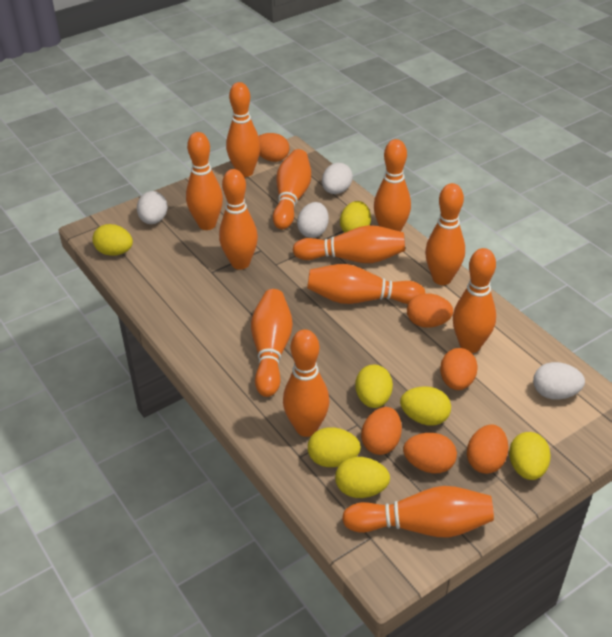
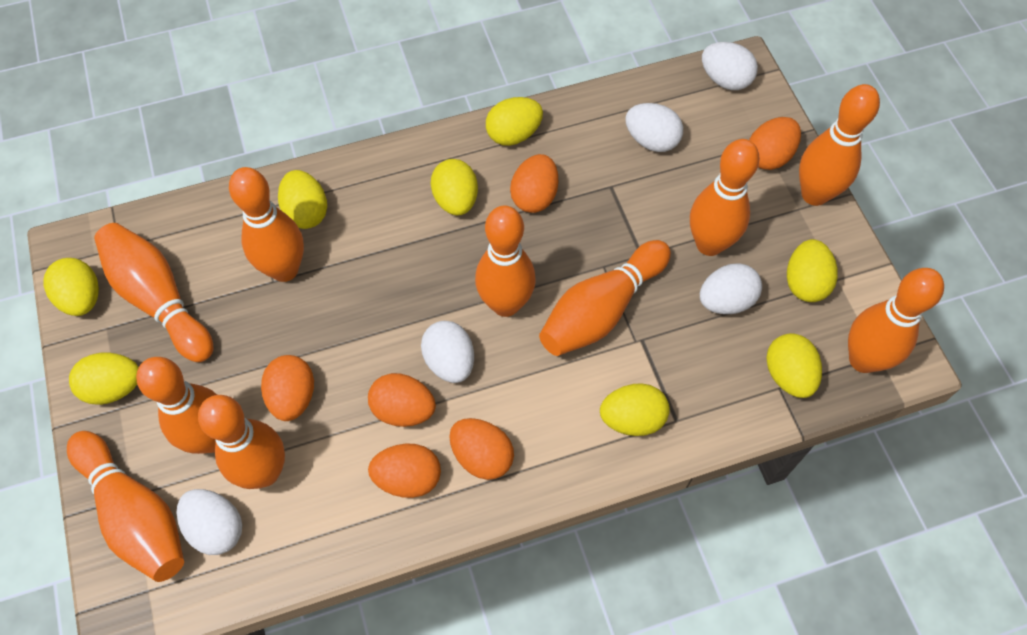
orange bowling pin: [186,132,223,230] [219,169,258,270] [226,82,261,177] [251,289,293,397] [273,149,311,229] [283,329,329,437] [293,225,405,263] [307,264,425,304] [342,486,494,537] [374,139,411,232] [425,183,465,285] [453,248,496,353] = 12 -> [67,431,184,582] [94,223,213,362] [136,357,217,454] [198,395,285,489] [229,167,304,282] [475,206,536,317] [539,240,671,356] [690,139,760,256] [799,84,880,206] [848,268,944,373] = 10
white egg: [137,191,168,224] [297,202,329,238] [322,163,353,194] [533,362,585,400] = 4 -> [177,489,242,555] [421,321,474,383] [625,103,683,152] [700,263,762,314] [702,42,758,90] = 5
yellow egg: [92,224,133,256] [308,427,361,467] [335,457,390,498] [340,201,371,233] [355,365,393,408] [400,386,451,426] [509,432,551,480] = 7 -> [43,258,99,316] [69,353,139,405] [278,170,327,229] [431,159,478,216] [486,97,543,146] [600,383,670,436] [766,333,822,398] [787,239,837,302] = 8

